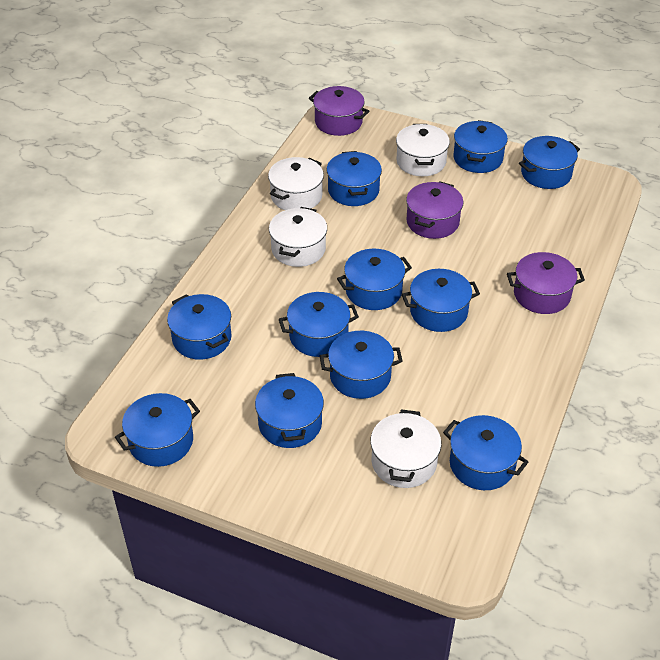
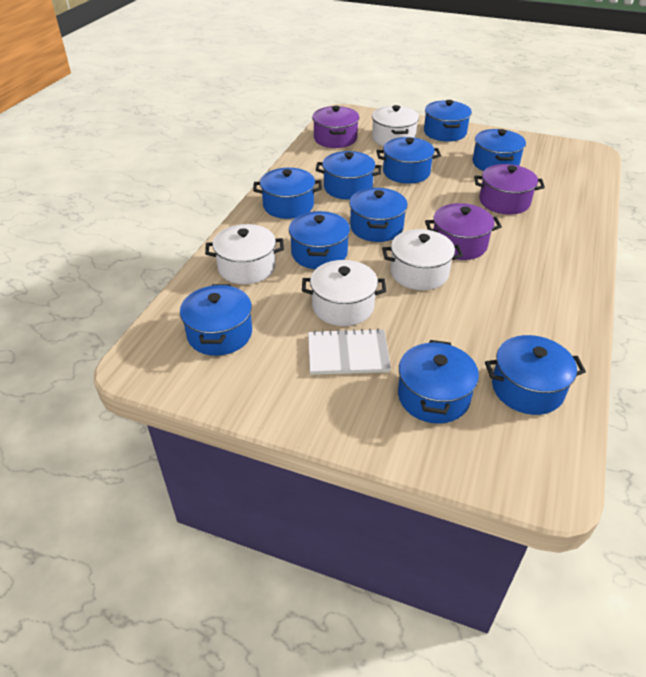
blue pot: [115,393,200,467] [167,294,232,360] [255,373,324,448] [279,292,359,357] [320,331,403,399] [327,151,382,206] [337,249,412,310] [402,269,480,332] [443,415,528,490] [453,120,508,173] [519,136,580,189] = 11 -> [180,284,252,356] [253,168,322,219] [289,211,350,269] [316,151,382,200] [349,188,408,242] [376,137,441,184] [398,340,479,424] [424,100,472,142] [473,129,526,171] [485,335,586,415] = 10
white notebook: none = 0 -> [308,329,391,375] = 1

